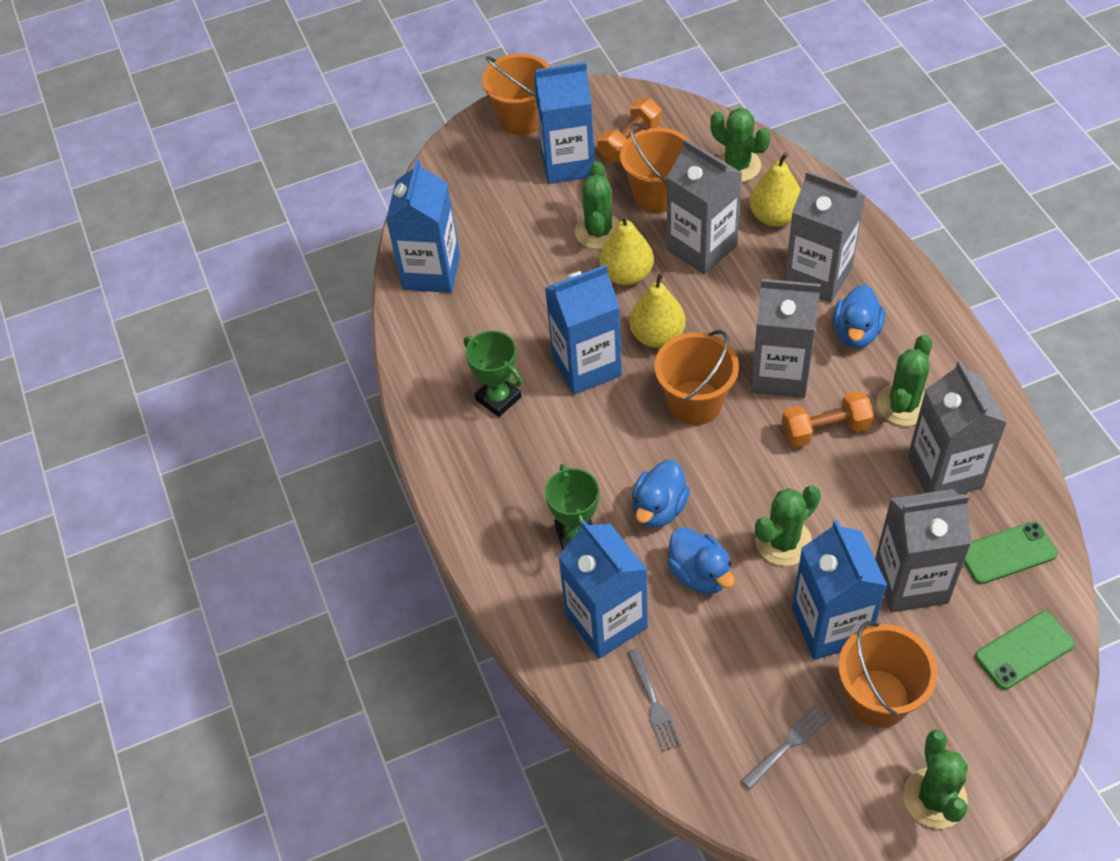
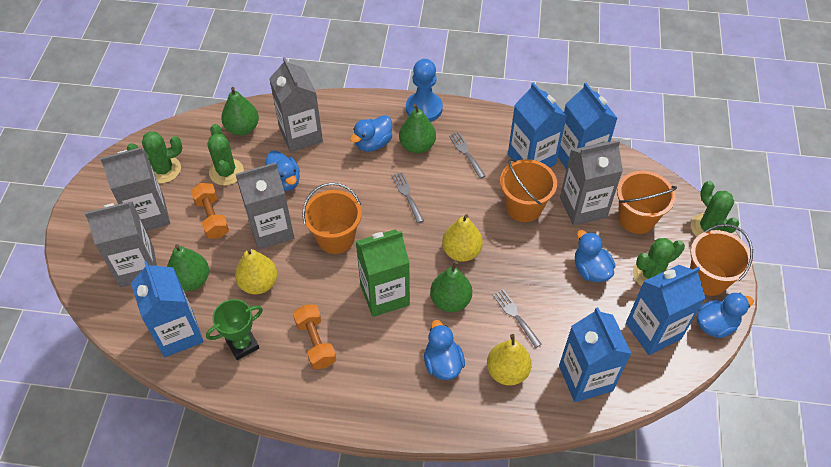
blue duck: [632,460,690,528] [667,527,735,594] [833,285,885,348] = 3 -> [265,151,300,191] [350,115,392,152] [424,320,465,380] [575,230,615,282] [697,293,754,338] = 5
blue pawn: none = 0 -> [406,59,443,122] = 1
green cactus: [575,161,620,249] [710,108,770,182] [755,485,821,566] [877,334,932,426] [903,730,968,829] = 5 -> [127,132,182,183] [207,124,244,186] [633,238,685,286] [691,181,739,237] = 4
green carton: none = 0 -> [356,229,410,317] = 1
green pear: none = 0 -> [167,244,209,291] [221,87,259,136] [399,104,436,153] [430,261,472,312] = 4
green phone: [964,521,1058,584] [975,611,1075,690] = 2 -> none = 0
green trophy: [464,330,522,417] [545,464,599,550] = 2 -> [206,299,263,360] = 1
grey fork: [628,648,682,752] [741,704,831,790] = 2 -> [391,172,424,223] [449,132,485,179] [493,289,542,348] = 3

